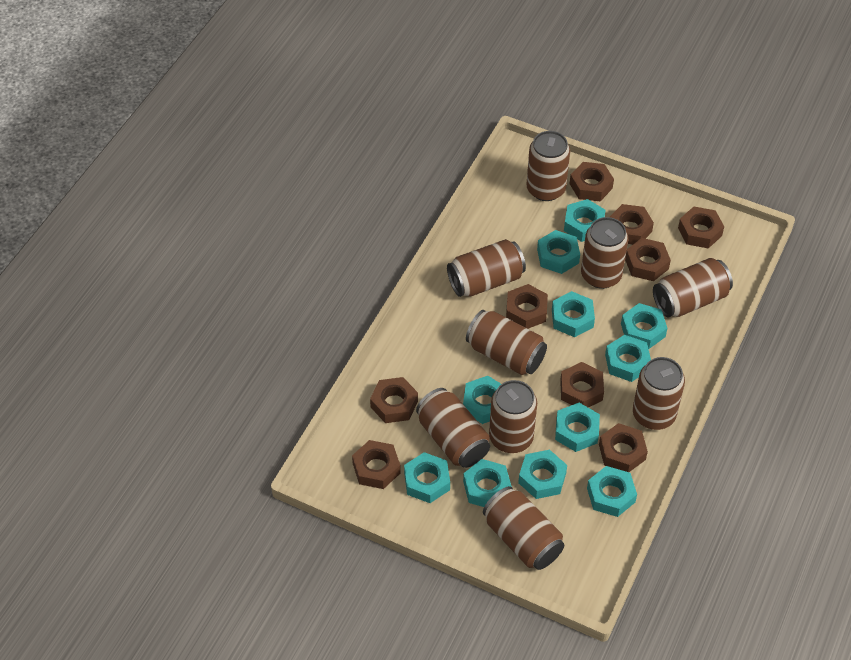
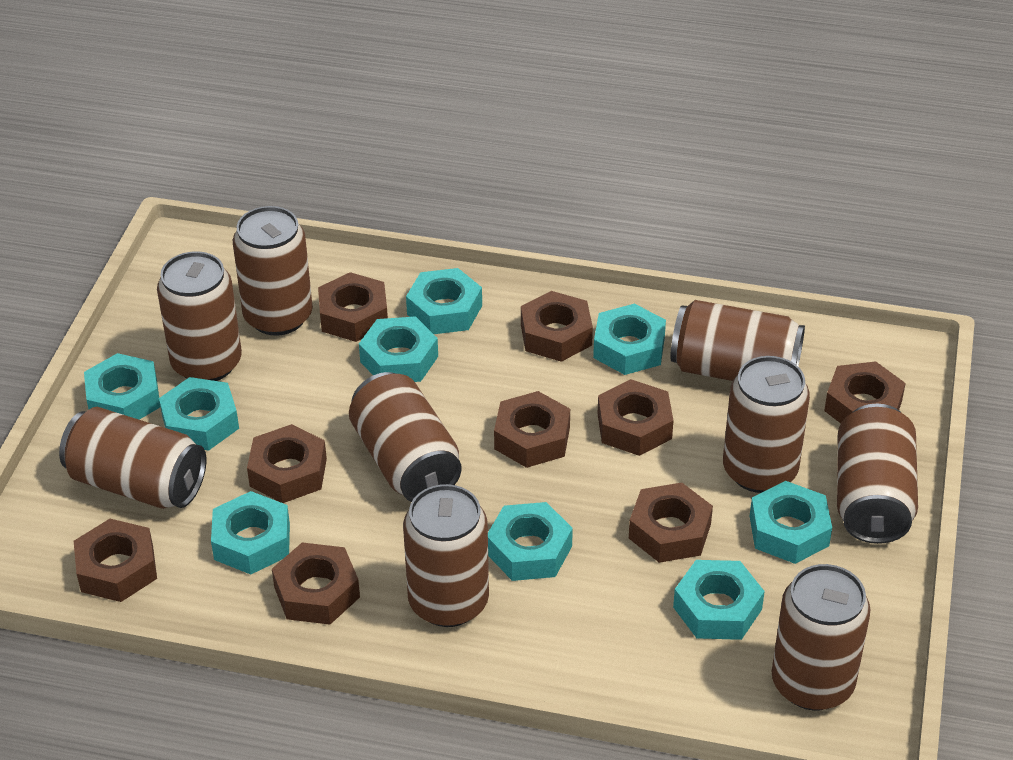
turquoise nut: [404,452,450,503] [463,376,501,424] [463,459,512,507] [518,450,567,499] [537,230,580,274] [552,291,595,337] [555,403,600,452] [564,199,605,242] [587,466,637,517] [605,335,651,382] [621,303,667,349] = 11 -> [84,353,160,420] [159,377,239,451] [211,491,290,574] [359,316,438,382] [406,268,482,334] [488,502,573,581] [593,304,666,375] [673,560,765,640] [750,481,832,564] = 9

